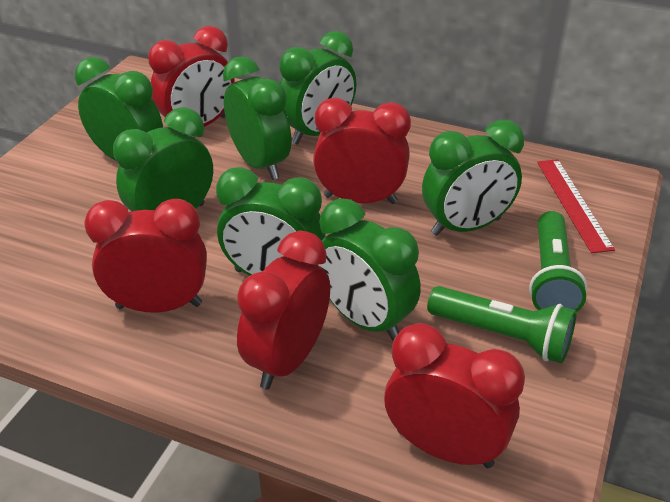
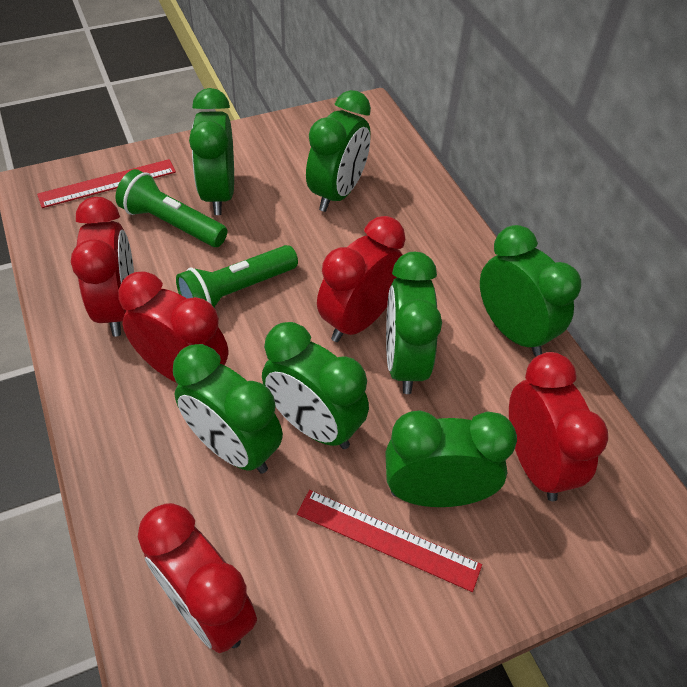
red ruler: [537,159,615,253] = 1 -> [37,159,176,208] [297,490,482,592] = 2

